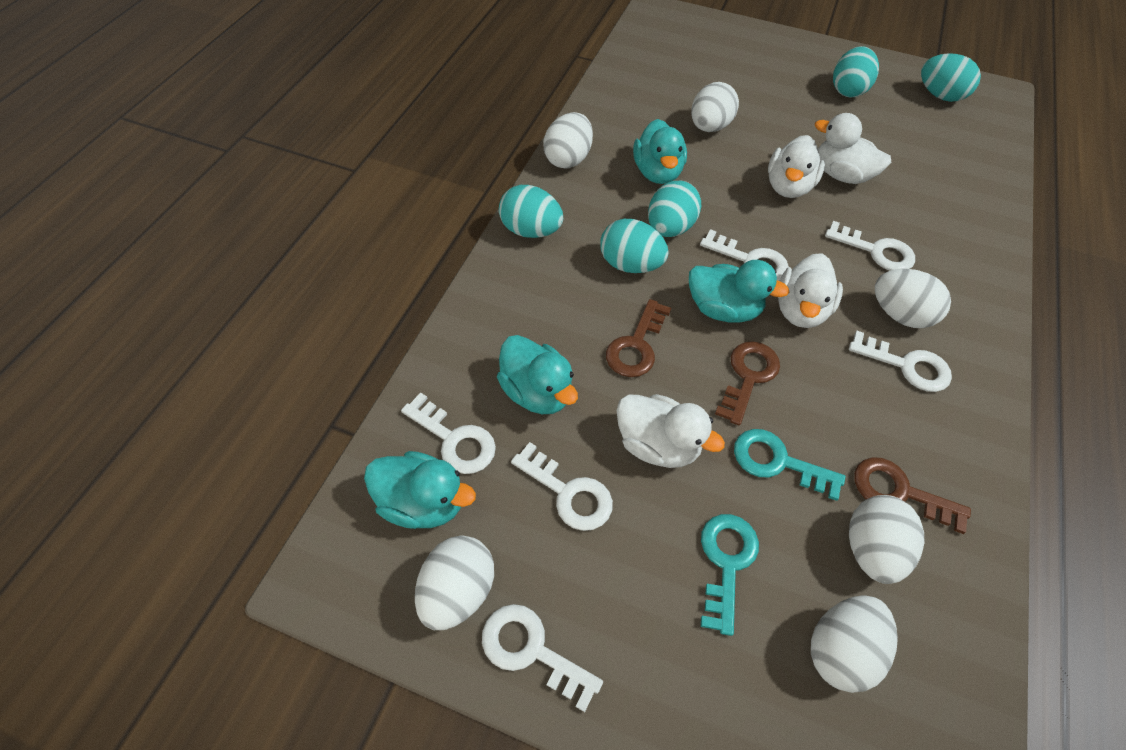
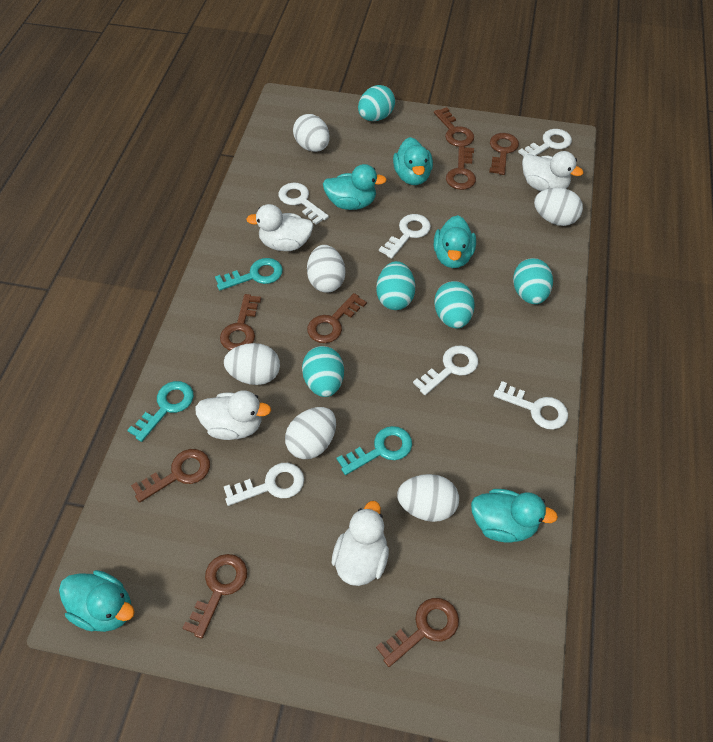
brown key: [606,299,671,377] [715,341,780,426] [854,457,971,534] = 3 -> [131,449,210,503] [183,554,247,639] [220,294,261,351] [307,293,367,343] [376,598,459,667] [434,107,474,147] [446,146,476,190] [489,133,519,175] = 8
turquoise duck: [364,451,476,529] [497,335,578,414] [633,119,687,184] [689,260,790,323] = 4 -> [59,570,135,632] [323,164,387,210] [393,137,433,185] [434,215,476,268] [471,489,558,543] = 5
turquoise key: [701,514,759,636] [734,429,846,501] = 2 -> [127,381,194,442] [215,258,283,291] [337,426,412,475] = 3

